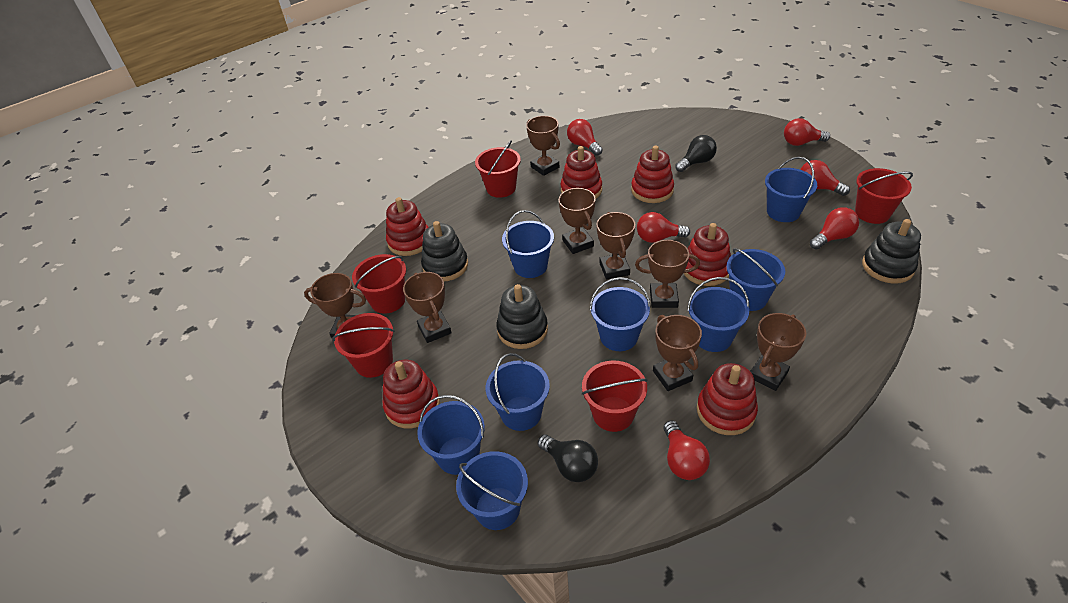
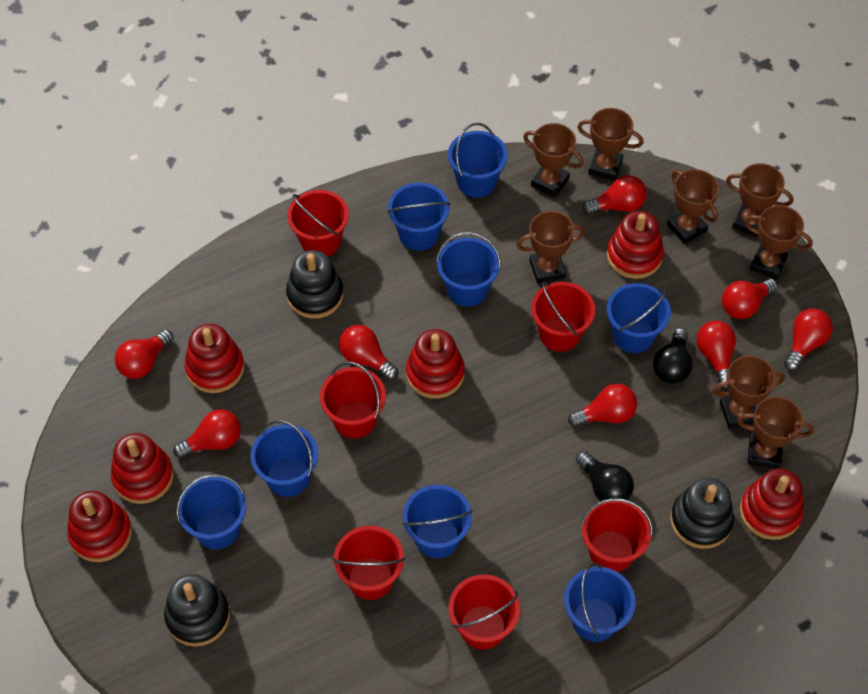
red bucket: [332,313,395,378] [352,254,406,314] [475,140,521,198] [582,361,648,432] [855,168,913,224] = 5 -> [287,190,349,257] [320,362,386,439] [333,526,405,600] [449,574,520,650] [531,282,595,352] [581,498,653,572] = 6
red light bulb: [567,119,603,156] [637,212,690,243] [663,420,710,480] [784,118,830,146] [800,160,850,196] [810,207,859,249] = 6 -> [115,329,173,379] [173,409,241,458] [339,325,398,380] [568,384,637,427] [582,175,647,215] [696,320,736,389] [722,279,778,319] [784,308,833,371] = 8

